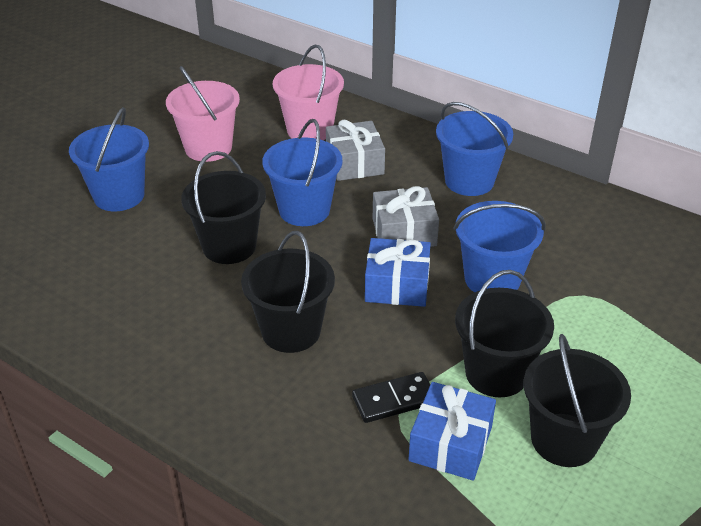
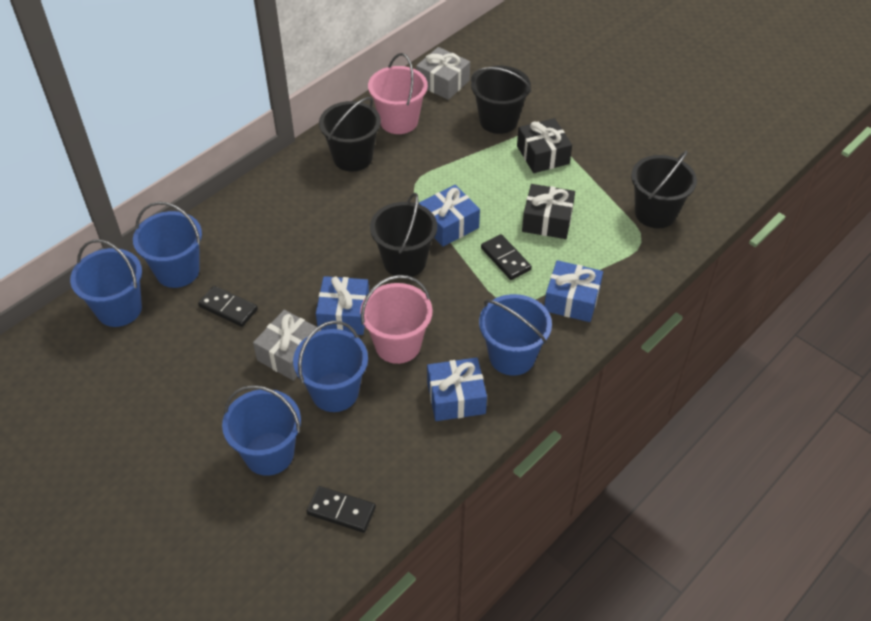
black domino: [352,372,430,423] = 1 -> [198,286,258,327] [306,486,376,533] [481,234,532,280] = 3
black gift: none = 0 -> [517,118,572,173] [522,184,575,239] = 2
blue bucket: [69,107,149,211] [262,119,343,226] [436,102,513,196] [454,201,546,293] = 4 -> [70,239,142,327] [133,202,202,288] [222,385,301,476] [293,321,368,412] [479,294,552,376] = 5
blue gift: [365,238,431,307] [408,382,496,481] = 2 -> [316,276,369,335] [419,185,480,247] [427,358,487,421] [544,260,603,322] = 4

